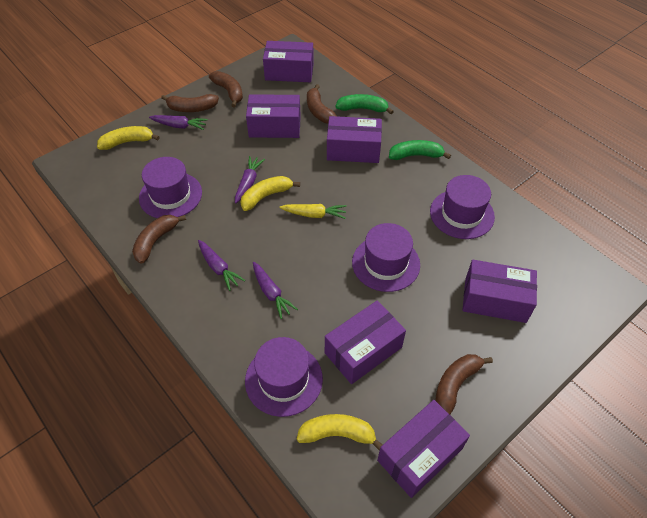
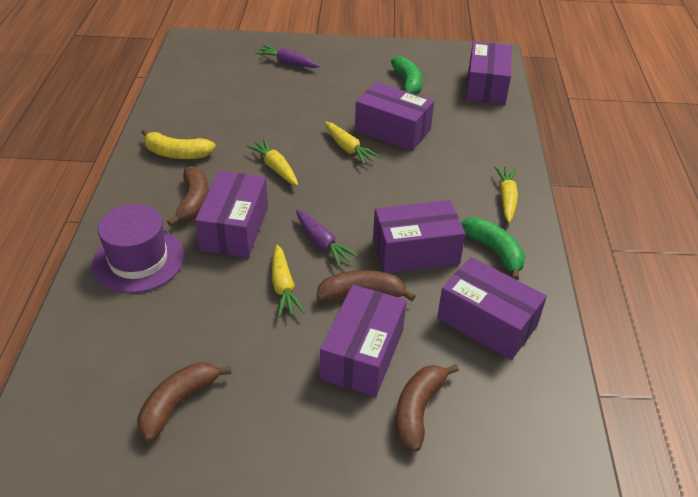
brown banana: [132,215,186,264] [161,94,219,112] [209,71,243,107] [307,84,337,123] [435,354,493,415] = 5 -> [137,362,231,442] [167,166,209,226] [317,270,415,302] [395,364,459,452] = 4
purple carrot: [149,115,208,130] [198,240,245,291] [235,156,265,204] [253,262,298,319] = 4 -> [255,45,320,68] [296,210,358,267] = 2
purple hat: [139,157,202,218] [245,337,323,417] [352,223,420,292] [430,175,495,239] = 4 -> [92,204,184,293] = 1
yellow banana: [97,126,159,150] [241,176,300,211] [297,414,382,451] = 3 -> [141,129,216,159] = 1
yellow carrot: [279,204,347,219] = 1 -> [246,139,298,186] [272,245,305,317] [324,121,380,165] [495,166,518,223] = 4

